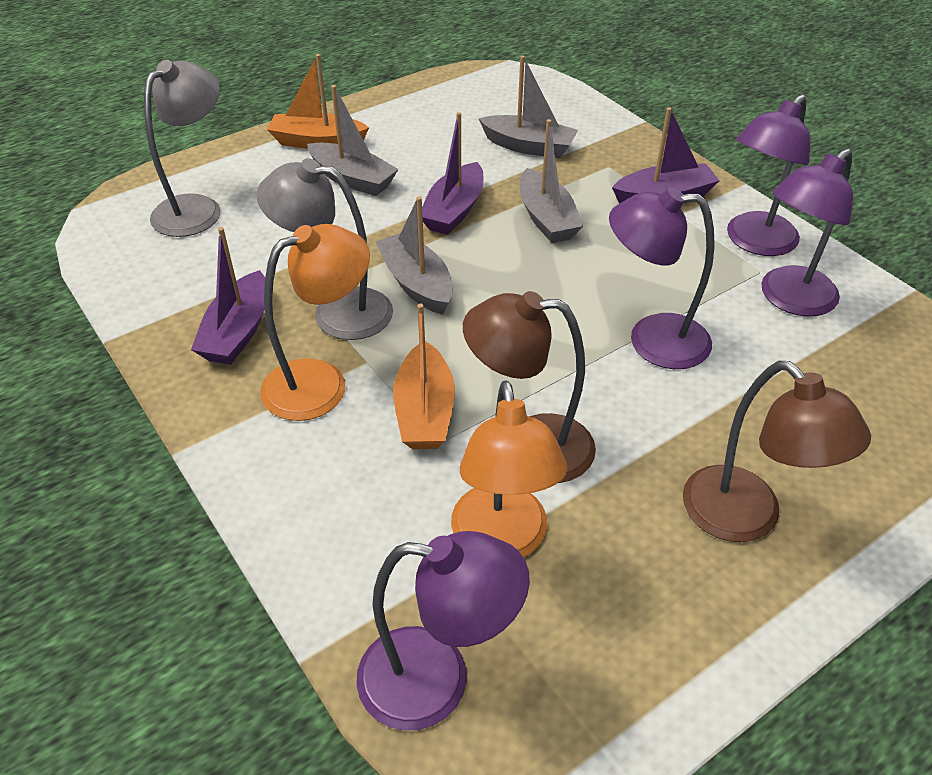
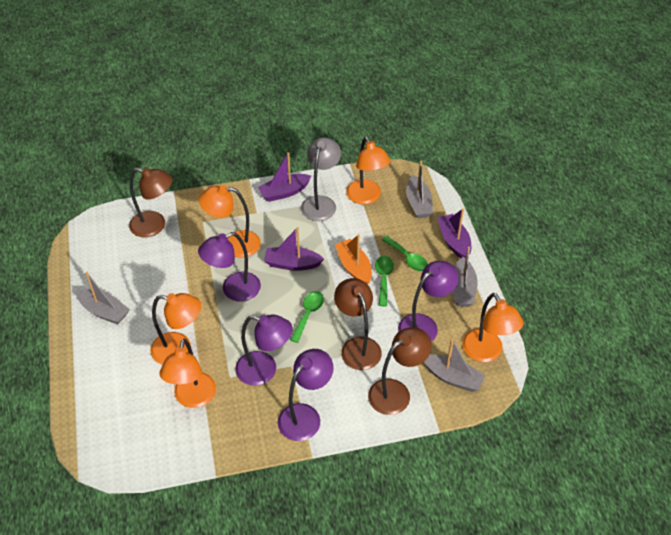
brown lamp: [463,291,596,483] [683,361,871,542] = 2 -> [129,167,173,238] [334,278,382,370] [368,327,432,415] = 3
green spoon: none = 0 -> [290,291,324,343] [375,256,394,306] [382,236,428,272] = 3
grey lamp: [144,60,221,237] [256,158,393,340] = 2 -> [301,137,341,221] = 1
orange boat: [267,54,369,149] [393,304,455,449] = 2 -> [335,234,372,285] = 1
orange lamp: [260,224,370,421] [451,380,568,558] = 2 -> [150,293,201,365] [159,339,216,408] [199,185,261,258] [346,137,390,204] [462,293,524,362] = 5

